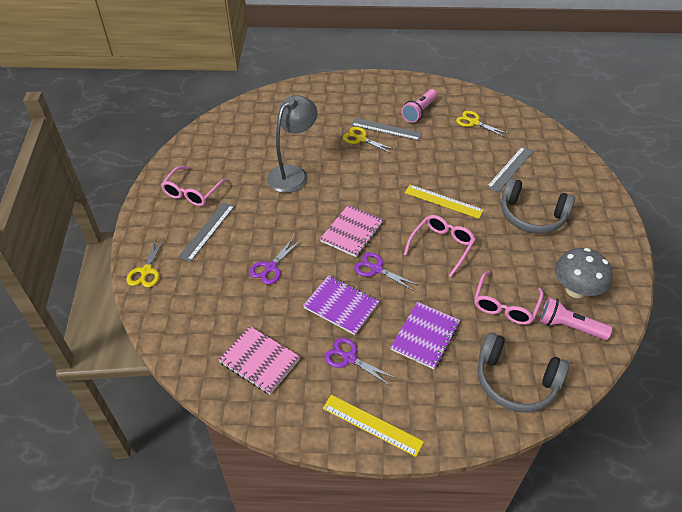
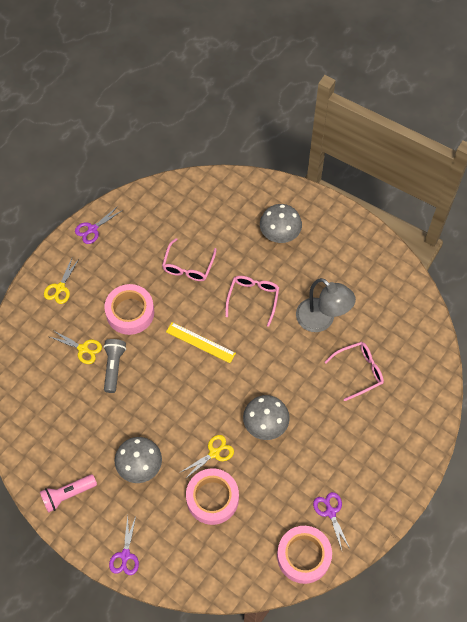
grey flashlight: none = 0 -> [103,339,126,393] = 1
grey headphones: [478,332,569,413] [501,178,575,234] = 2 -> none = 0
grey mushroom: [555,248,612,298] = 1 -> [115,437,162,483] [243,395,290,440] [260,204,302,243] = 3
grey ruler: [179,202,235,262] [351,118,422,141] [487,147,533,192] = 3 -> none = 0
pink flashlight: [401,89,437,123] [540,297,612,340] = 2 -> [40,474,97,513] = 1
pink notebook: [218,326,300,394] [320,205,384,257] = 2 -> none = 0
pink tape: none = 0 -> [104,284,154,335] [186,468,239,525] [277,526,332,584] = 3
purple notebook: [303,275,379,335] [390,302,460,369] = 2 -> none = 0
yellow ruler: [323,395,424,457] [405,185,484,219] = 2 -> [166,322,236,363] = 1

